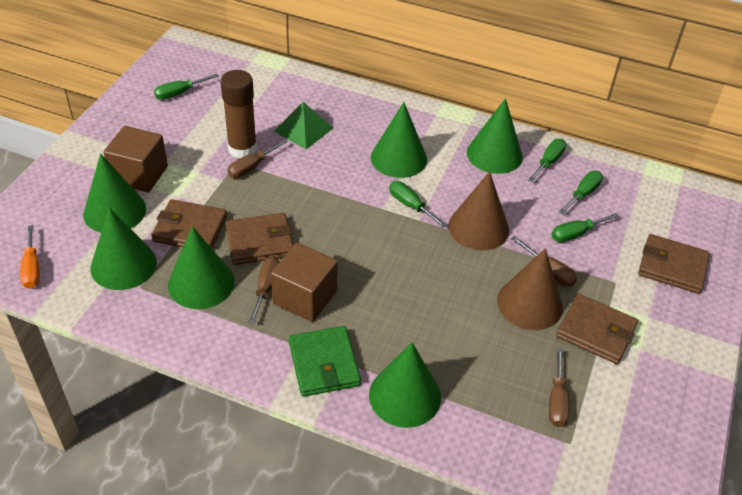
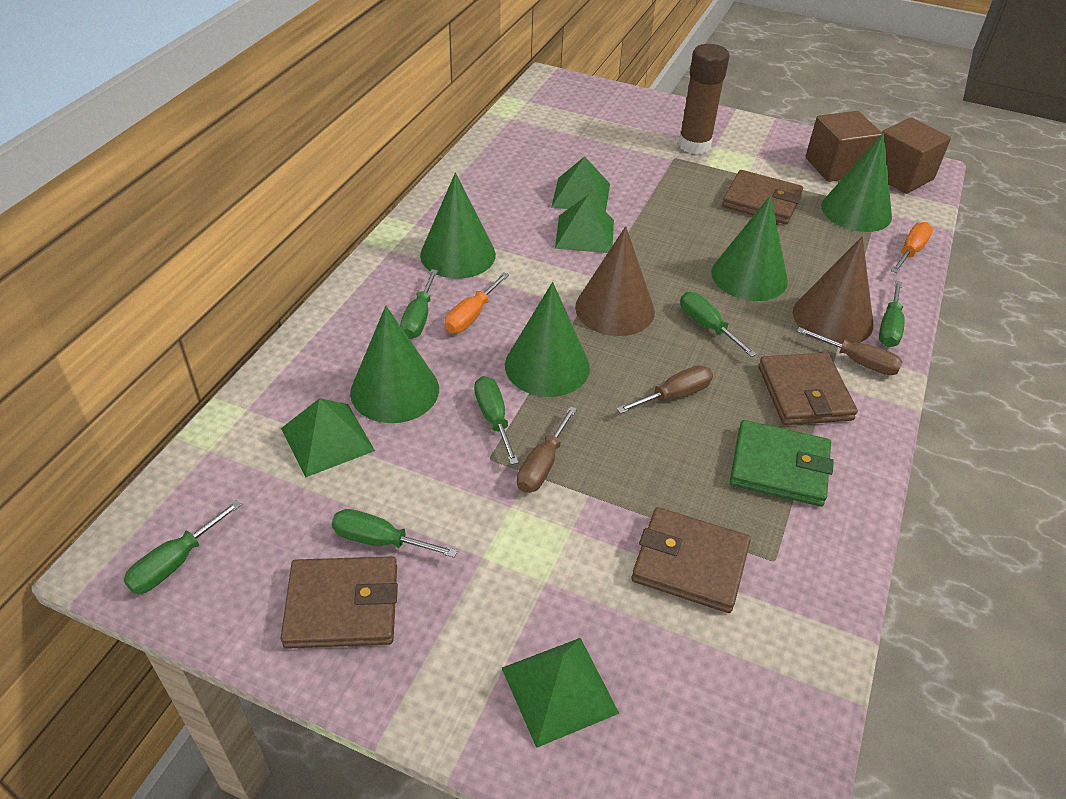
brown screwdriver: [228,140,287,178] [249,257,279,324] [511,236,577,287] [549,349,569,427] = 4 -> [517,406,577,493] [616,365,713,414] [797,327,903,375] = 3
green cone: [83,153,146,233] [90,208,157,290] [168,226,234,309] [369,342,441,428] [371,102,427,178] [467,98,523,174] = 6 -> [350,306,439,423] [420,172,496,279] [505,282,590,397] [711,195,788,301] [821,133,892,232] = 5
green pyramid: [274,102,333,149] = 1 -> [281,398,375,477] [502,638,620,748] [551,156,610,211] [555,194,614,253] = 4
green screwdriver: [154,74,219,100] [389,181,447,228] [528,139,566,182] [552,213,619,242] [559,171,603,214] = 5 -> [123,500,242,594] [332,509,457,558] [400,269,438,339] [474,376,519,465] [680,292,757,357] [879,281,905,347] = 6
orange screwdriver: [20,225,40,289] = 1 -> [445,273,509,333] [891,222,933,273] = 2

